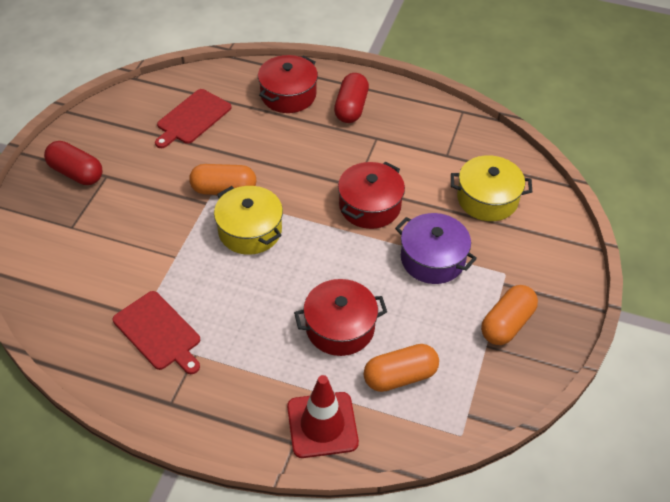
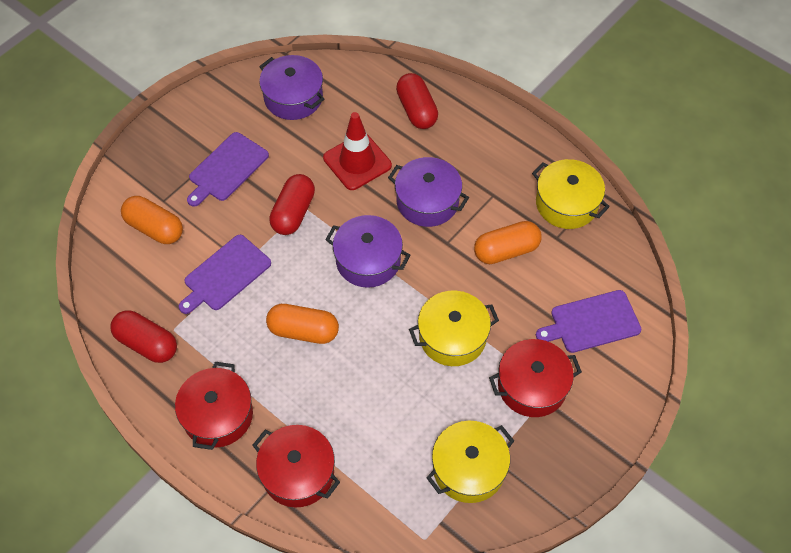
purple cutting board: none = 0 -> [179,235,271,314] [187,132,269,207] [536,290,641,353] = 3
purple pot: [395,213,477,284] = 1 -> [259,55,324,120] [325,215,410,288] [388,157,469,227] = 3
red capsule: [44,141,102,185] [334,73,369,123] = 2 -> [110,310,177,363] [269,174,315,235] [396,73,438,129] = 3
red cutting board: [113,291,200,374] [155,89,232,148] = 2 -> none = 0
yellow pot: [214,186,283,255] [451,155,532,221] = 2 -> [409,291,499,366] [427,421,514,503] [532,159,610,229] = 3

